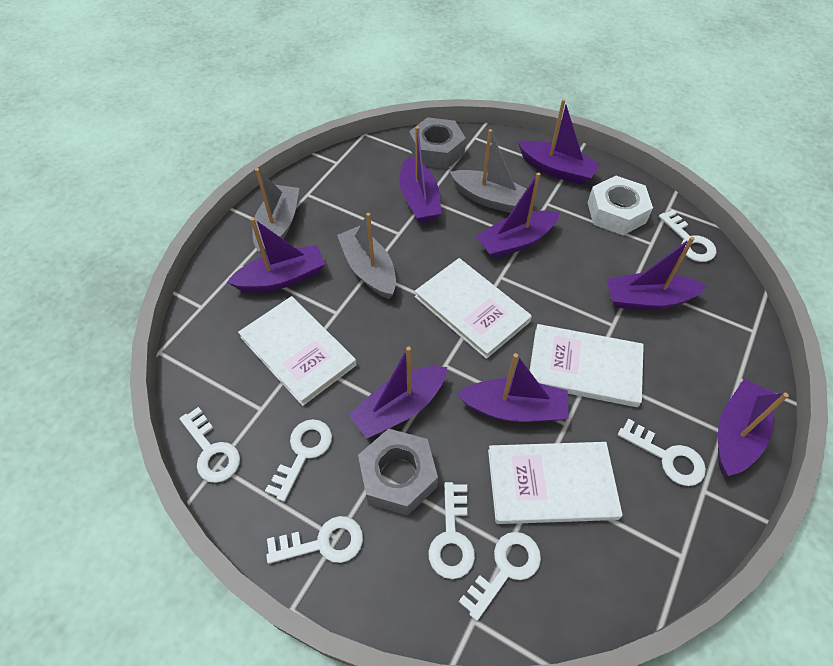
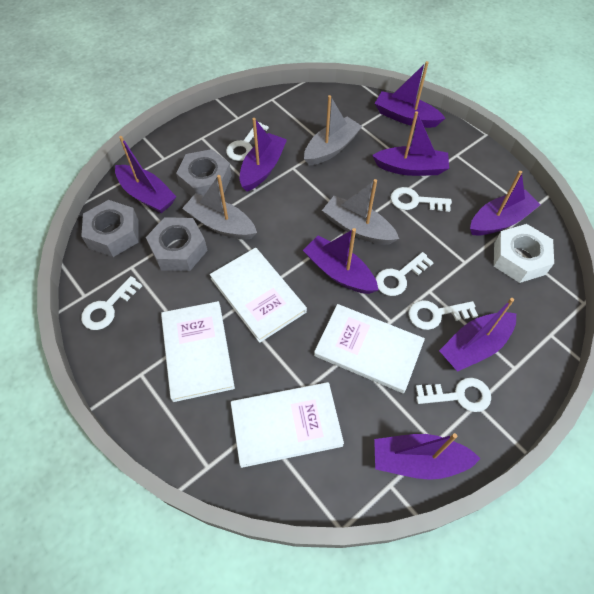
grey nut: [358,429,438,516] [409,117,466,169] = 2 -> [81,200,139,257] [146,217,208,271] [176,149,232,197] = 3
white key: [179,407,240,483] [265,419,332,502] [266,516,363,564] [429,482,475,579] [459,532,541,621] [618,419,706,486] [659,210,716,262] = 7 -> [81,276,142,330] [226,122,269,161] [375,252,434,296] [390,187,452,212] [408,300,478,330] [416,378,491,412] = 6

